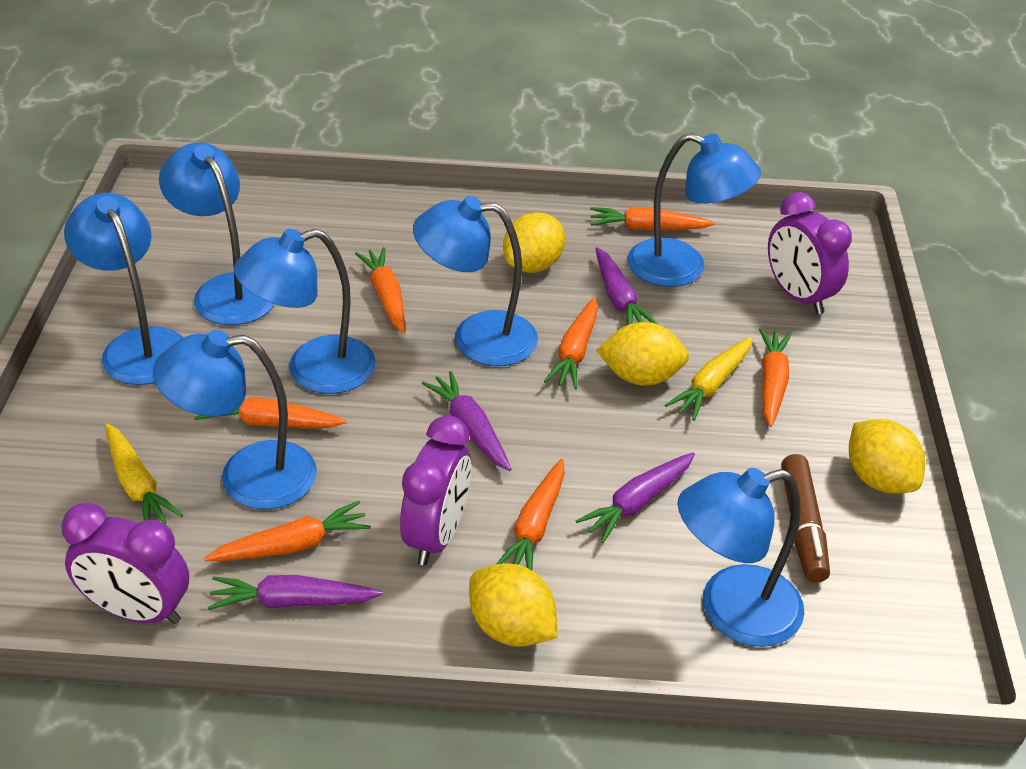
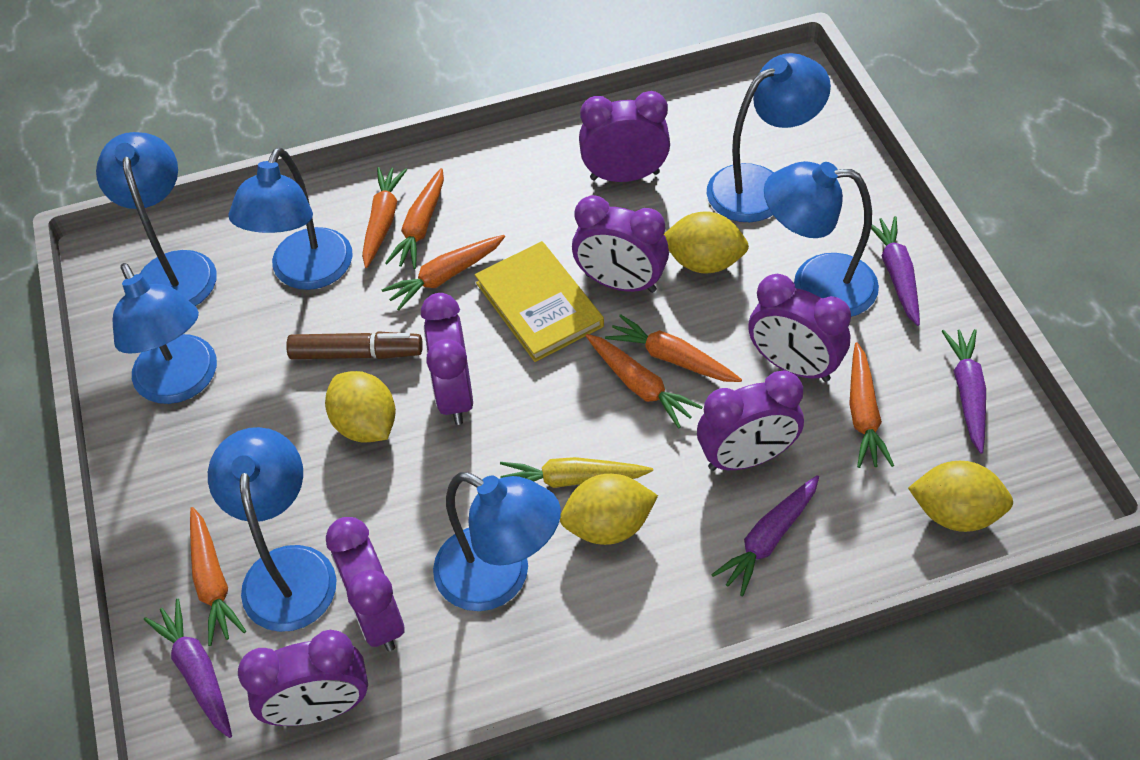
purple clock: [61,503,189,624] [400,416,471,565] [768,192,852,314] = 3 -> [238,630,368,726] [326,517,404,651] [421,293,473,425] [572,195,669,293] [579,91,670,182] [697,370,804,471] [748,274,851,382] = 7
yellow book: none = 0 -> [475,241,604,362] = 1
yellow carrot: [105,423,183,524] [665,337,753,421] = 2 -> [500,457,653,488] = 1

